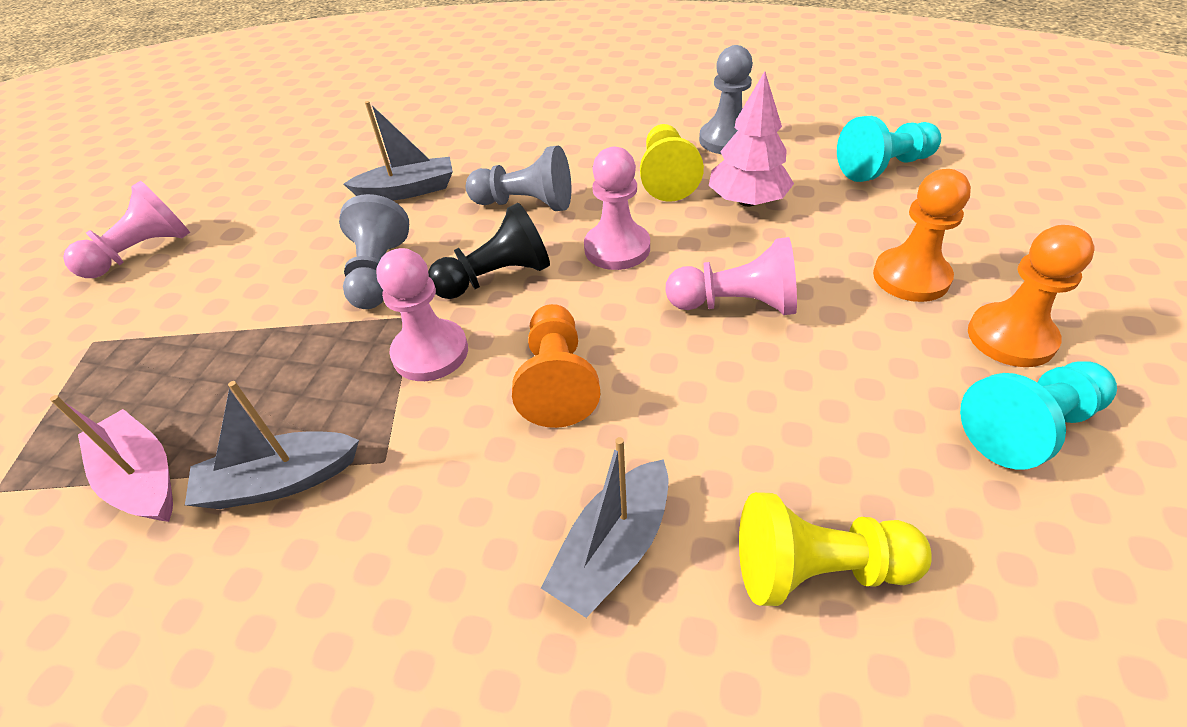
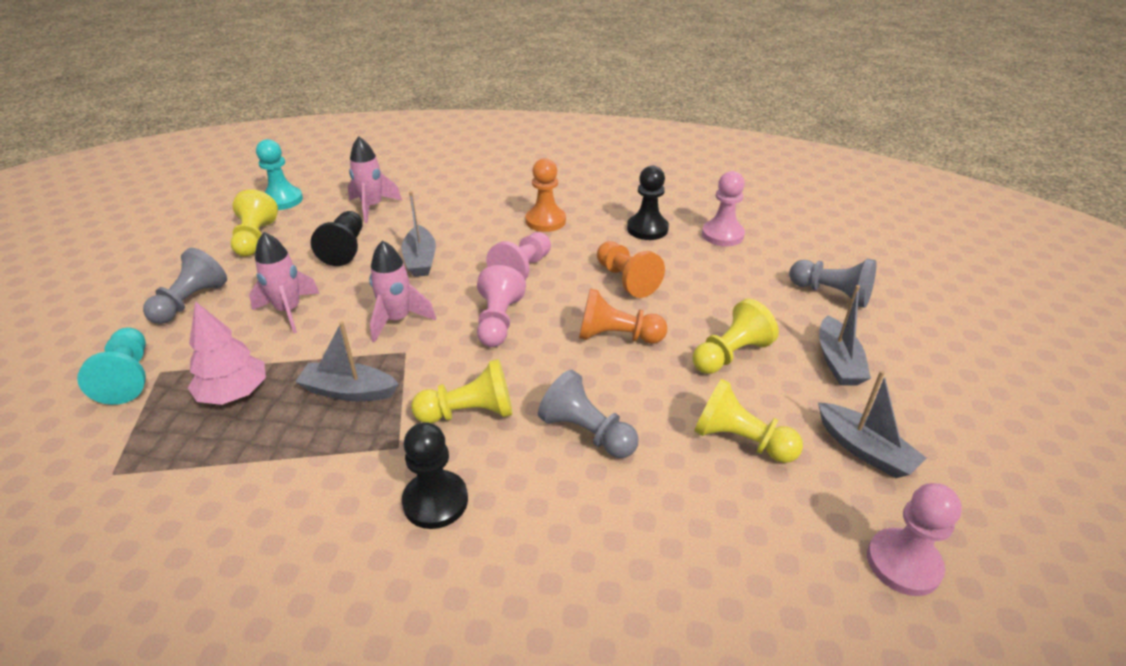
black pawn: [428,203,550,299] = 1 -> [311,211,363,266] [402,422,468,529] [627,166,669,240] = 3
grey boat: [185,381,359,509] [343,101,453,200] [541,437,669,618] = 3 -> [295,321,398,401] [401,191,436,277] [818,370,926,478] [819,285,871,386] = 4
pink boat: [50,395,173,522] = 1 -> none = 0
pink rocket: none = 0 -> [249,232,320,333] [348,136,402,223] [369,240,436,343] = 3
yellow pawn: [640,124,704,202] [739,492,932,606] = 2 -> [231,189,278,257] [411,359,513,423] [692,298,779,374] [694,379,803,463] = 4

